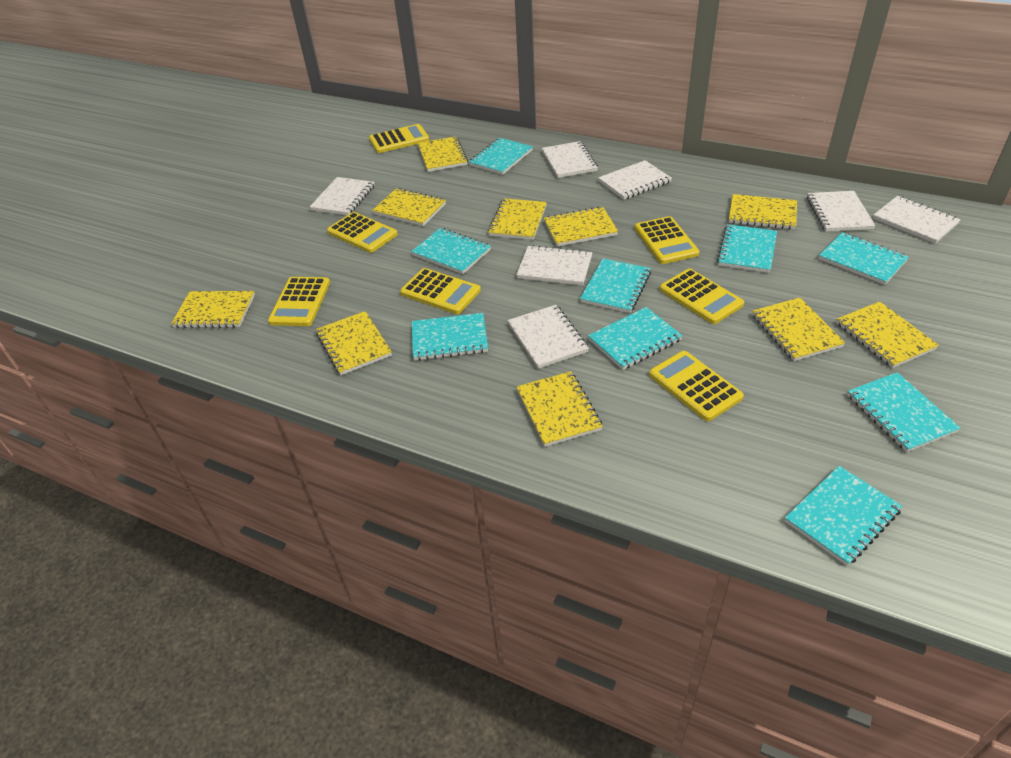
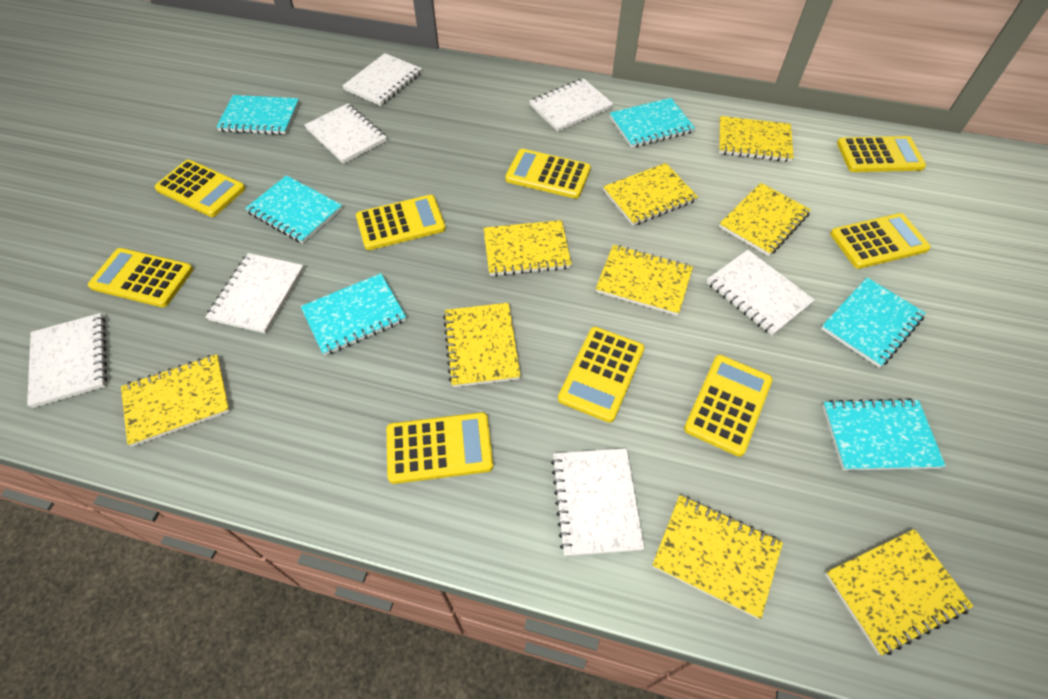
turquoise notebook: [411,228,491,274] [412,313,488,361] [469,138,533,175] [580,259,651,313] [588,307,683,370] [717,224,777,273] [785,466,902,566] [818,232,909,285] [847,372,961,452] = 9 -> [216,95,300,135] [245,175,342,243] [301,273,406,356] [610,98,695,148] [821,277,926,368] [822,398,946,470] = 6
yellow calculator: [268,277,330,326] [327,212,398,253] [369,124,429,153] [400,268,481,314] [635,216,700,264] [649,351,744,421] [660,269,744,324] = 7 -> [88,248,193,307] [155,160,245,217] [356,195,446,250] [387,412,493,484] [505,149,591,199] [558,327,644,423] [684,355,773,457] [830,213,931,269] [837,136,926,172] = 9
yellow notebook: [171,291,255,328] [316,311,392,375] [372,188,446,226] [418,136,468,172] [488,198,547,240] [516,371,603,447] [544,206,618,247] [729,194,797,230] [752,298,845,361] [836,301,939,368] = 10 -> [121,354,230,447] [443,303,521,387] [483,220,572,276] [596,245,693,316] [603,163,698,226] [652,495,783,619] [719,116,794,162] [719,183,811,256] [825,529,973,655] = 9

